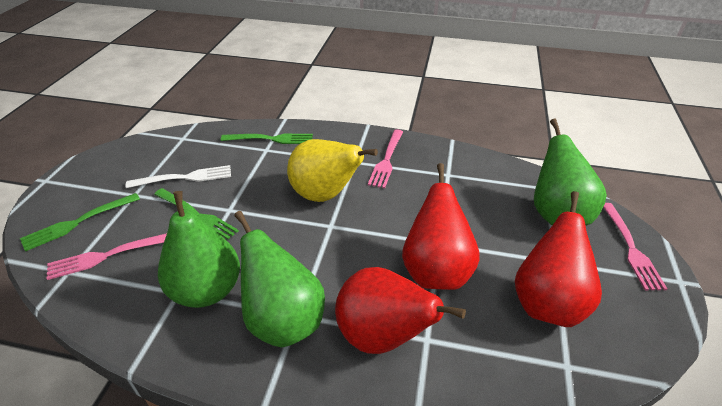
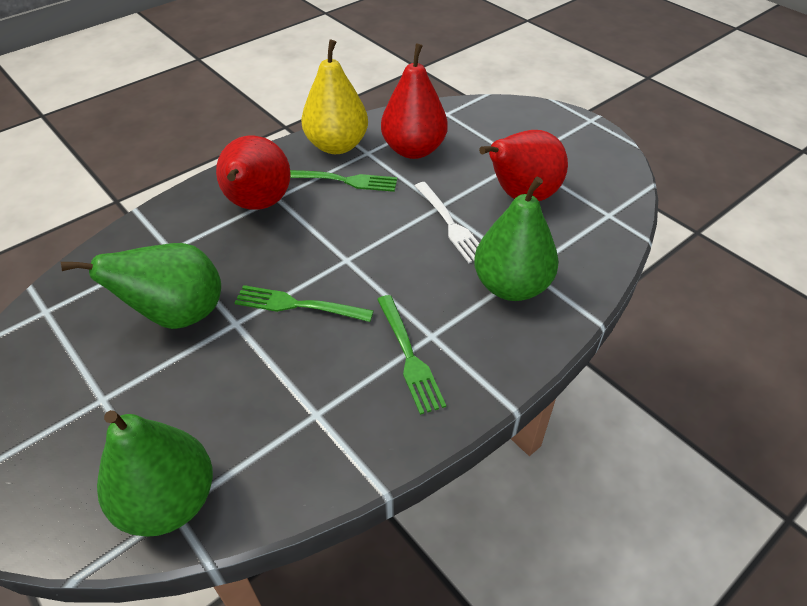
pink fork: [47,233,167,280] [368,129,403,188] [603,203,667,290] = 3 -> none = 0

